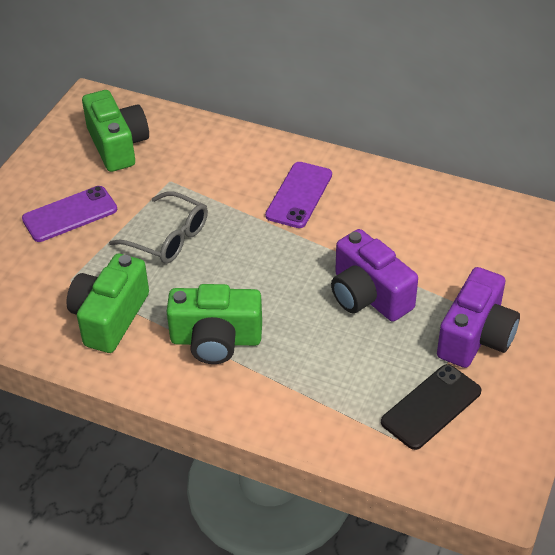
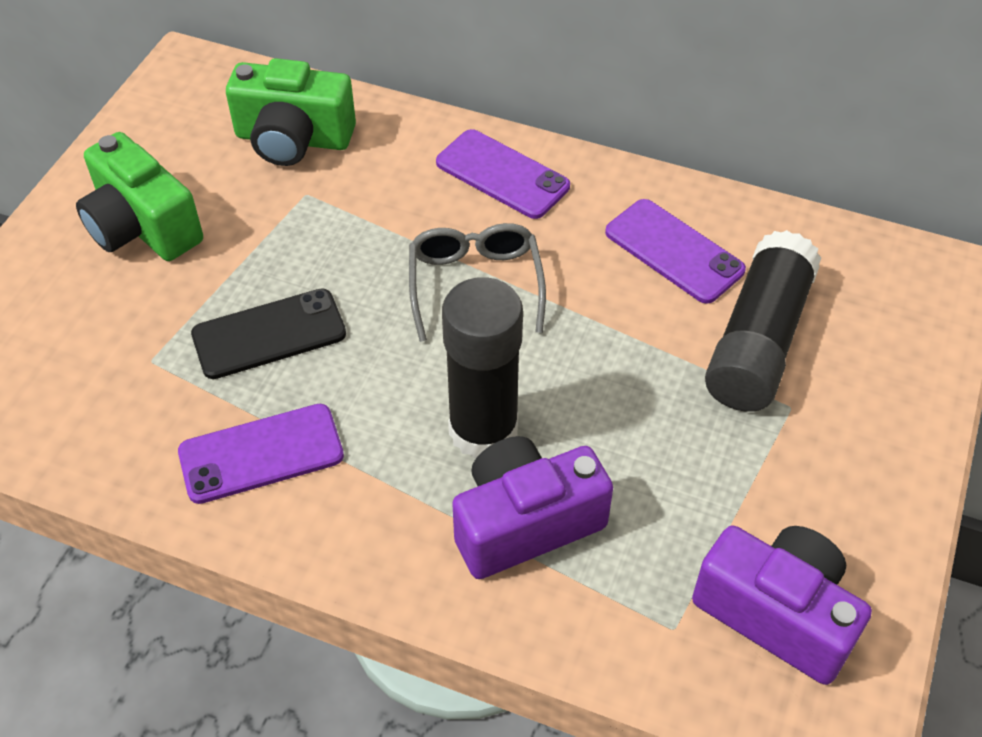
black glue stick: none = 0 -> [442,277,523,459] [705,230,821,412] = 2
green camera: [66,254,149,353] [82,90,149,172] [166,284,262,364] = 3 -> [76,132,203,261] [226,58,356,166] = 2
purple phone: [22,186,117,242] [265,162,332,228] = 2 -> [178,404,344,504] [436,129,570,219] [605,199,746,304] = 3

